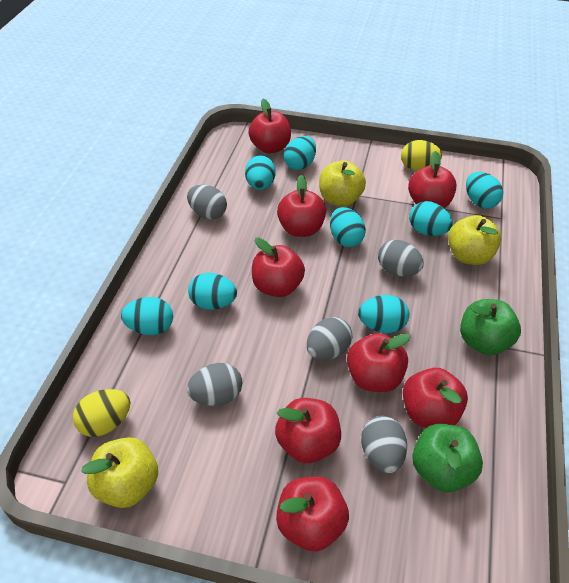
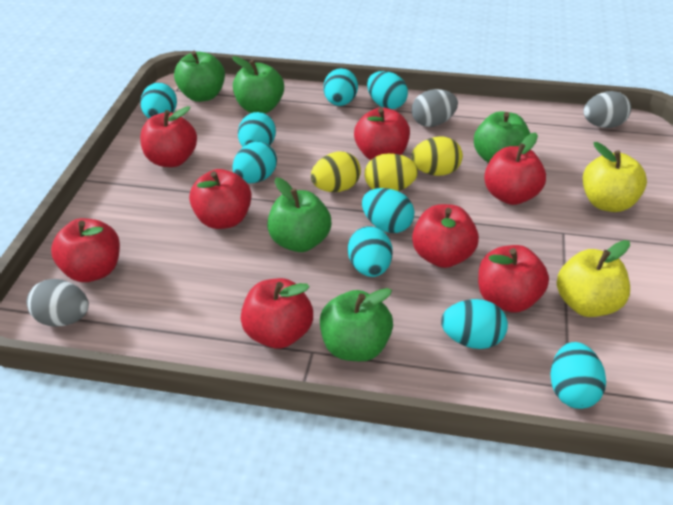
green apple: [412,424,483,492] [460,299,521,355] = 2 -> [174,51,225,102] [232,56,284,113] [267,178,331,252] [320,288,393,361] [474,111,530,163] = 5
grey egg: [187,185,227,219] [187,363,242,406] [307,317,352,360] [361,416,407,473] [378,240,424,276] = 5 -> [27,279,89,327] [412,89,458,127] [584,91,631,128] = 3
turquoise egg: [121,297,173,335] [188,273,237,310] [245,155,276,190] [284,136,316,170] [330,207,366,247] [358,295,409,333] [409,201,453,236] [466,172,503,209] = 8 -> [140,83,177,118] [232,141,277,183] [238,112,276,147] [323,68,358,106] [348,226,392,277] [362,188,414,233] [367,71,408,109] [441,299,508,349] [550,342,606,409] = 9
yellow apple: [81,437,158,508] [319,160,366,207] [448,215,501,265] = 3 -> [557,240,630,317] [583,142,647,212] = 2
yellow egg: [73,389,130,437] [401,140,442,171] = 2 -> [311,152,361,192] [365,153,418,191] [411,136,463,176] = 3

